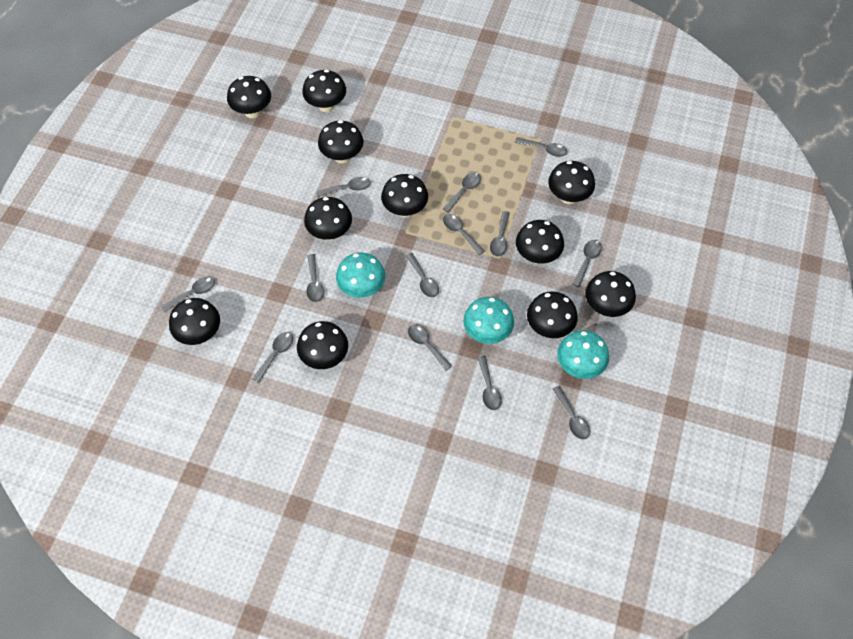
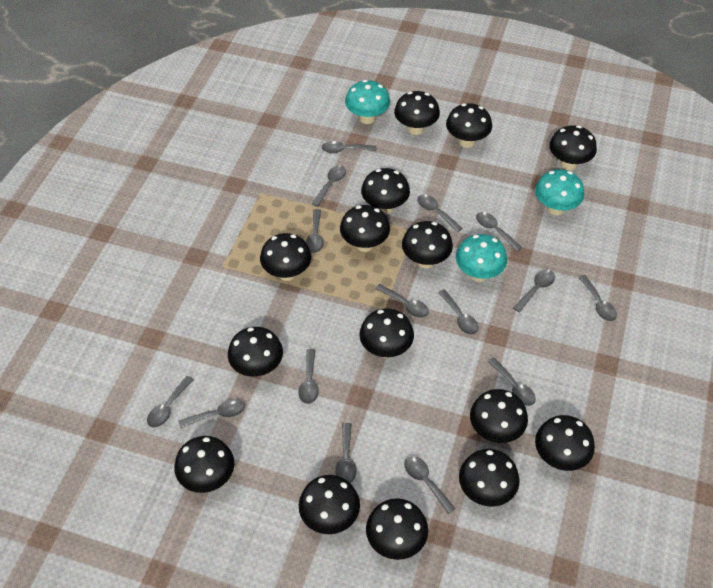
black mushroom: [169,298,220,345] [227,76,271,118] [297,321,348,369] [302,70,346,112] [304,197,352,241] [318,120,363,164] [381,174,428,218] [516,220,564,264] [527,292,578,338] [548,161,595,204] [586,271,636,317] = 11 -> [174,436,234,493] [228,327,283,377] [260,233,311,281] [299,475,360,534] [340,205,390,252] [359,309,414,358] [361,168,410,214] [366,498,428,560] [394,91,440,135] [402,221,453,268] [446,103,492,148] [459,449,520,507] [470,389,528,443] [535,415,595,471] [549,125,597,170] = 15
grey spoon: [161,277,215,312] [253,332,293,383] [306,254,324,302] [316,177,370,197] [406,253,439,297] [408,324,452,371] [443,173,481,213] [443,214,484,255] [477,356,502,410] [490,211,510,256] [515,138,567,157] [553,386,590,439] [573,240,602,287] = 13 -> [147,376,194,428] [178,399,245,429] [298,349,319,404] [306,209,324,253] [312,166,346,206] [322,141,377,153] [335,423,357,483] [375,284,429,318] [404,456,455,514] [417,194,463,232] [438,289,479,335] [476,212,522,251] [488,357,536,406] [513,269,555,313] [578,275,617,321] = 15

